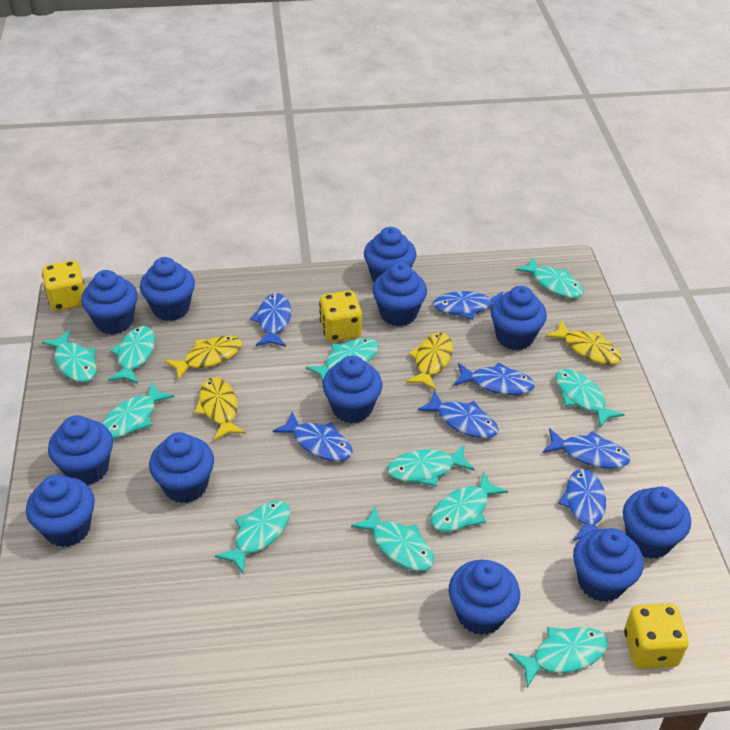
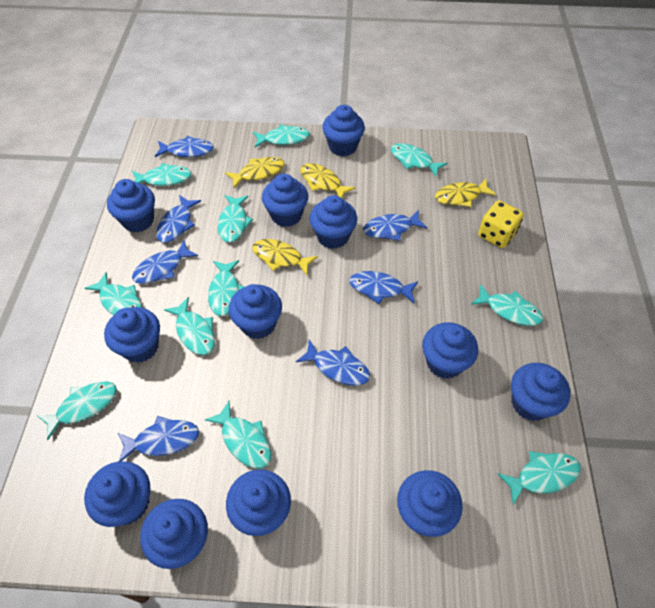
yellow dice: [42,260,85,311] [319,291,362,342] [624,604,688,669] = 3 -> [478,200,524,248] = 1

